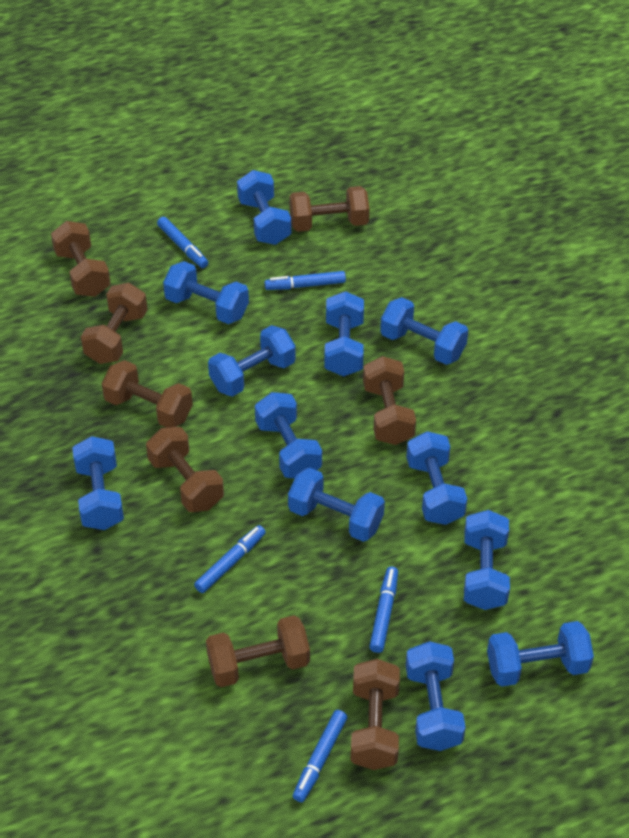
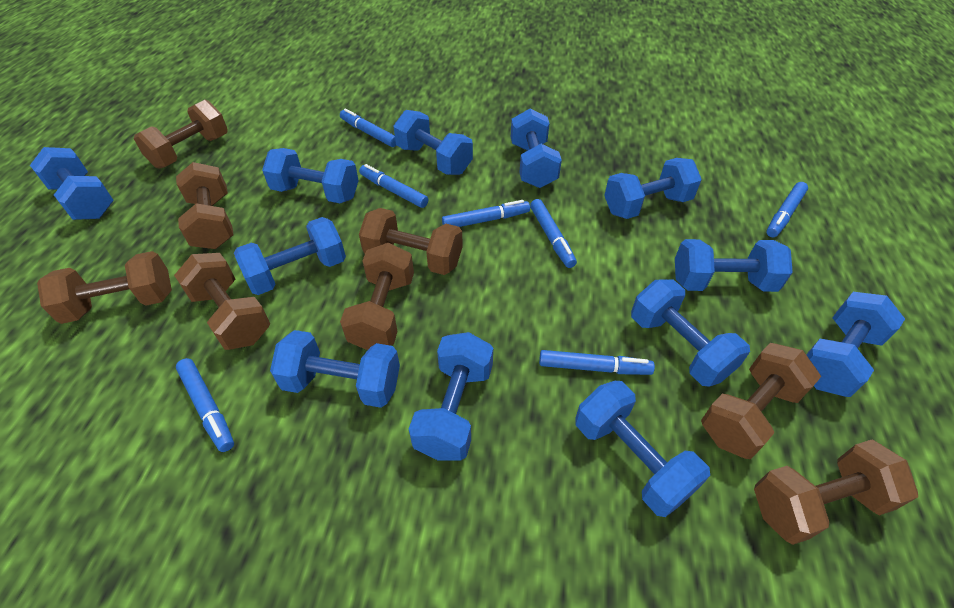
blue marker: [157,217,208,268] [194,525,266,593] [264,271,346,290] [293,710,347,802] [369,567,398,653] = 5 -> [176,358,234,452] [340,109,396,147] [359,164,428,208] [442,200,530,227] [530,199,577,268] [539,350,655,375] [766,182,808,237] = 7

